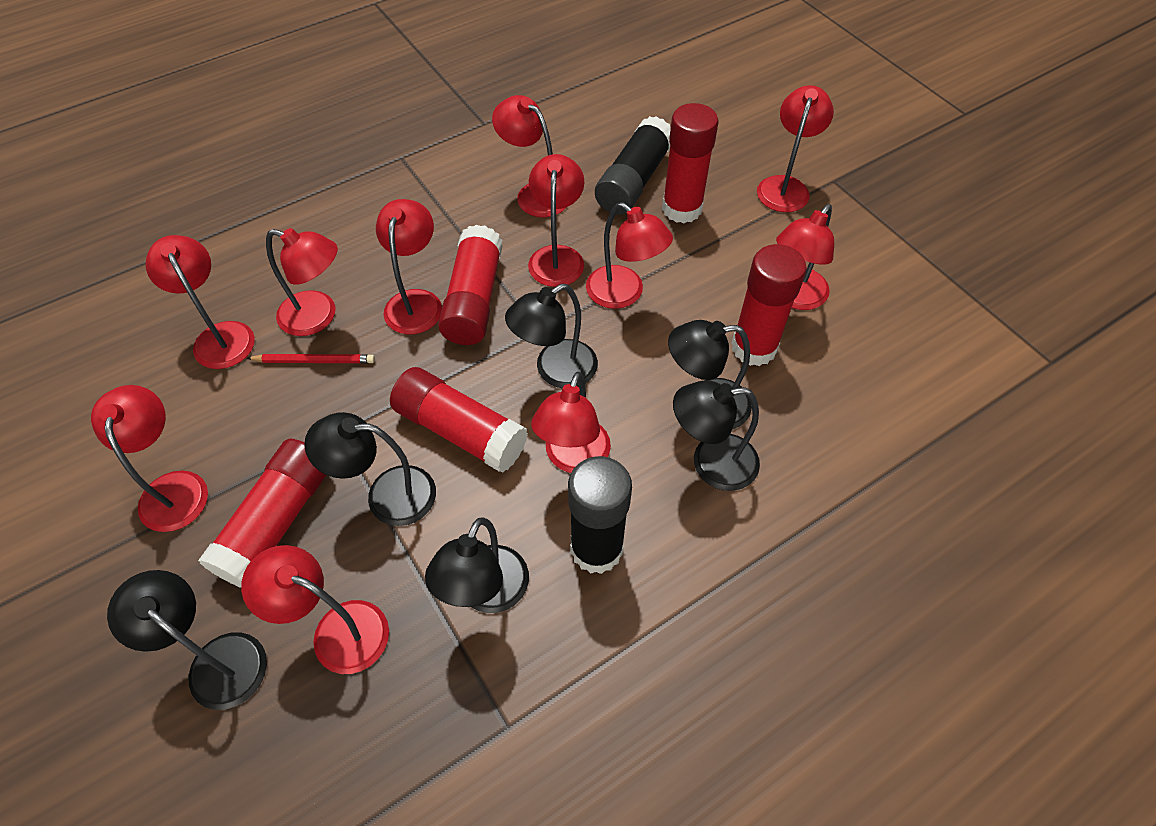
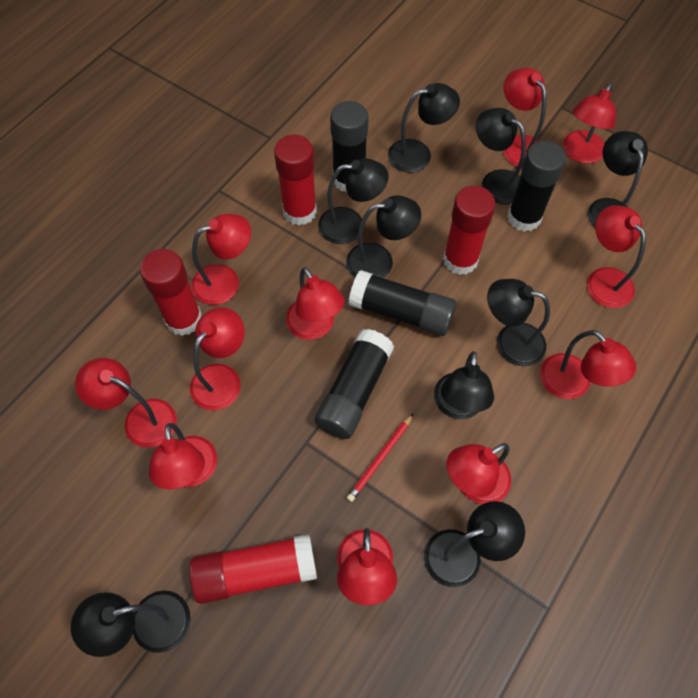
black glue stick: [568,456,632,574] [595,116,671,215] = 2 -> [315,329,394,439] [330,101,369,192] [349,270,456,336] [507,141,566,232] = 4
black lamp: [107,570,267,710] [304,412,436,526] [425,518,529,613] [505,284,598,388] [668,320,752,430] [673,380,760,491] = 6 -> [71,590,191,657] [318,158,389,244] [346,195,421,278] [388,83,460,173] [424,501,525,587] [434,351,494,419] [476,108,526,205] [487,279,550,366] [588,131,648,227] = 9
red glue stick: [198,439,326,587] [390,367,528,473] [438,224,502,345] [662,103,718,223] [732,244,807,366] = 5 -> [140,249,202,336] [189,534,317,604] [274,135,317,226] [443,186,496,275] = 4

